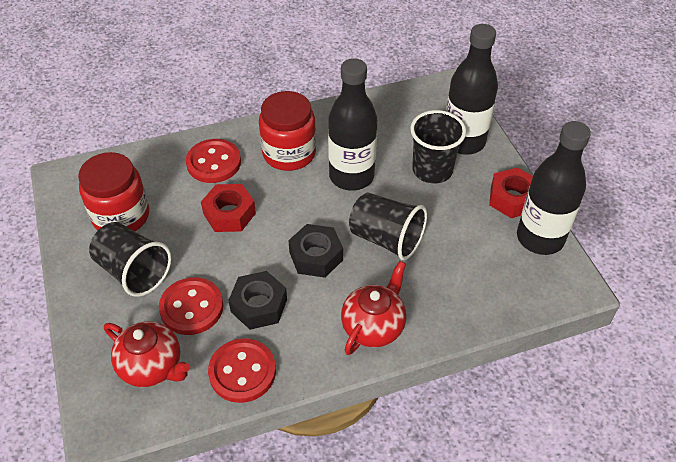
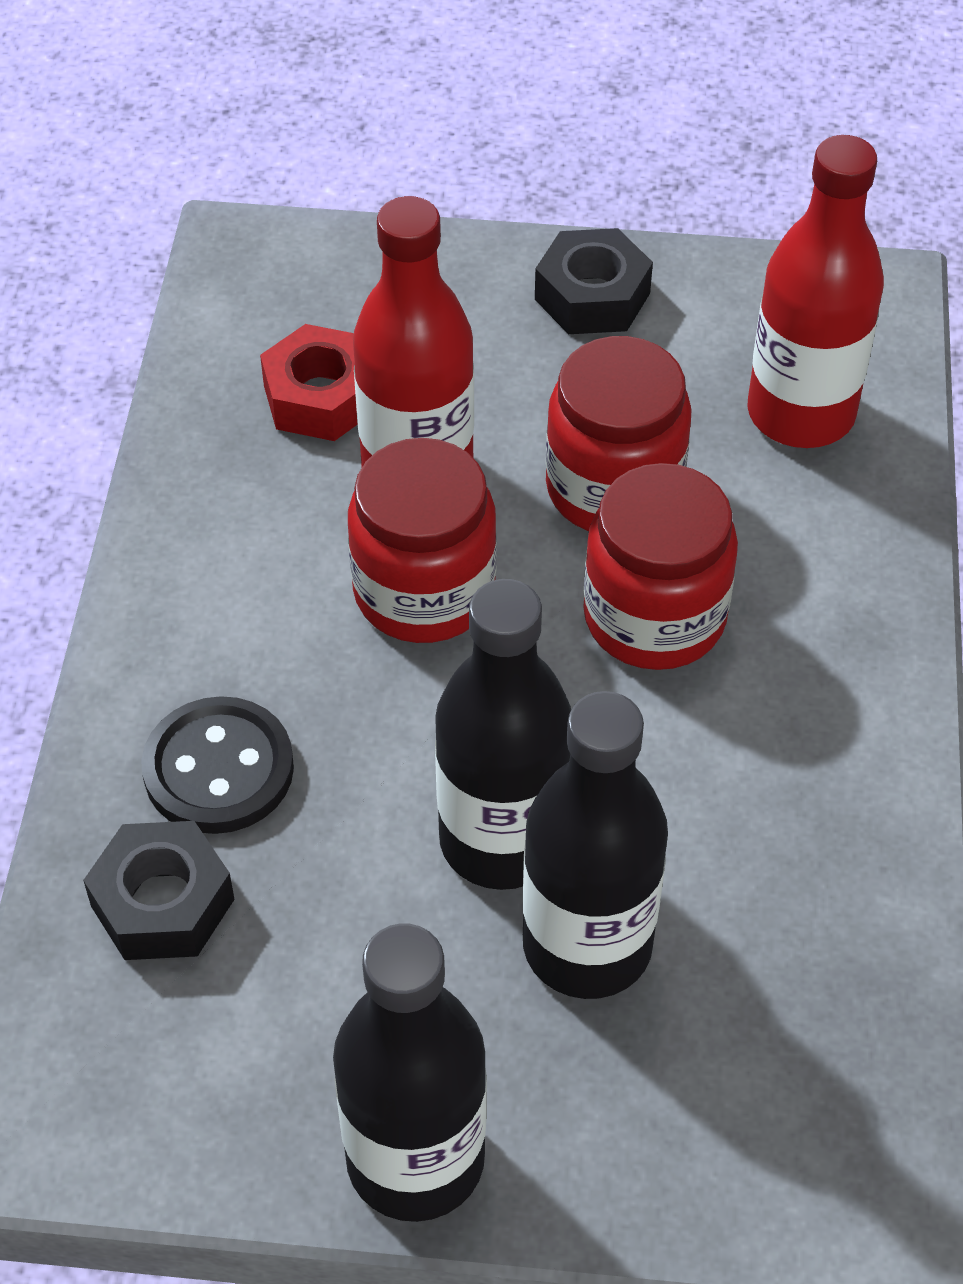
black button: none = 0 -> [141,696,294,834] = 1
black cup: [89,222,171,297] [349,193,427,260] [410,110,466,184] = 3 -> none = 0
red bottle: none = 0 -> [353,196,474,467] [747,135,884,448] = 2
red button: [159,277,223,335] [186,139,241,183] [208,338,276,403] = 3 -> none = 0
red jar: [78,152,149,231] [259,91,316,171] = 2 -> [348,438,497,643] [546,336,692,531] [583,463,738,670] = 3
red nut: [201,184,256,232] [489,167,533,218] = 2 -> [260,324,358,441] = 1
red teapot: [104,321,190,387] [341,261,406,355] = 2 -> none = 0

